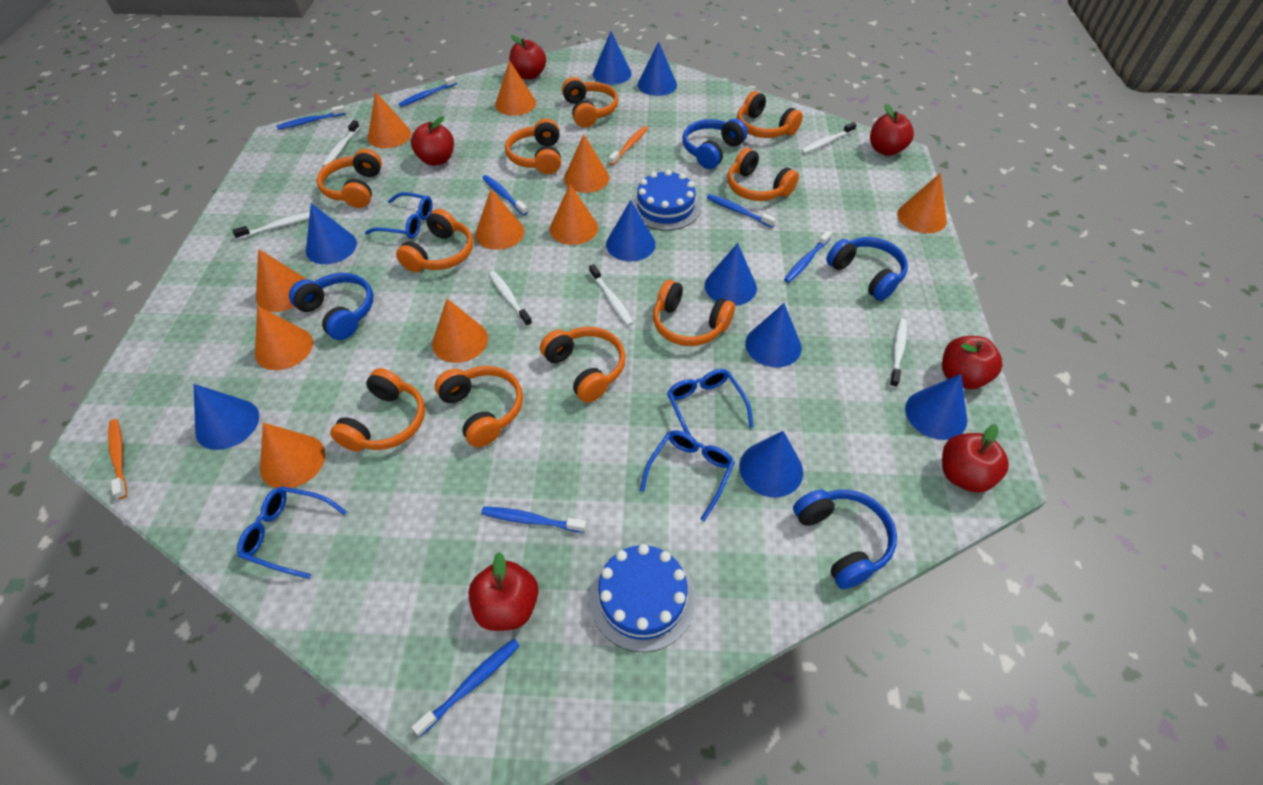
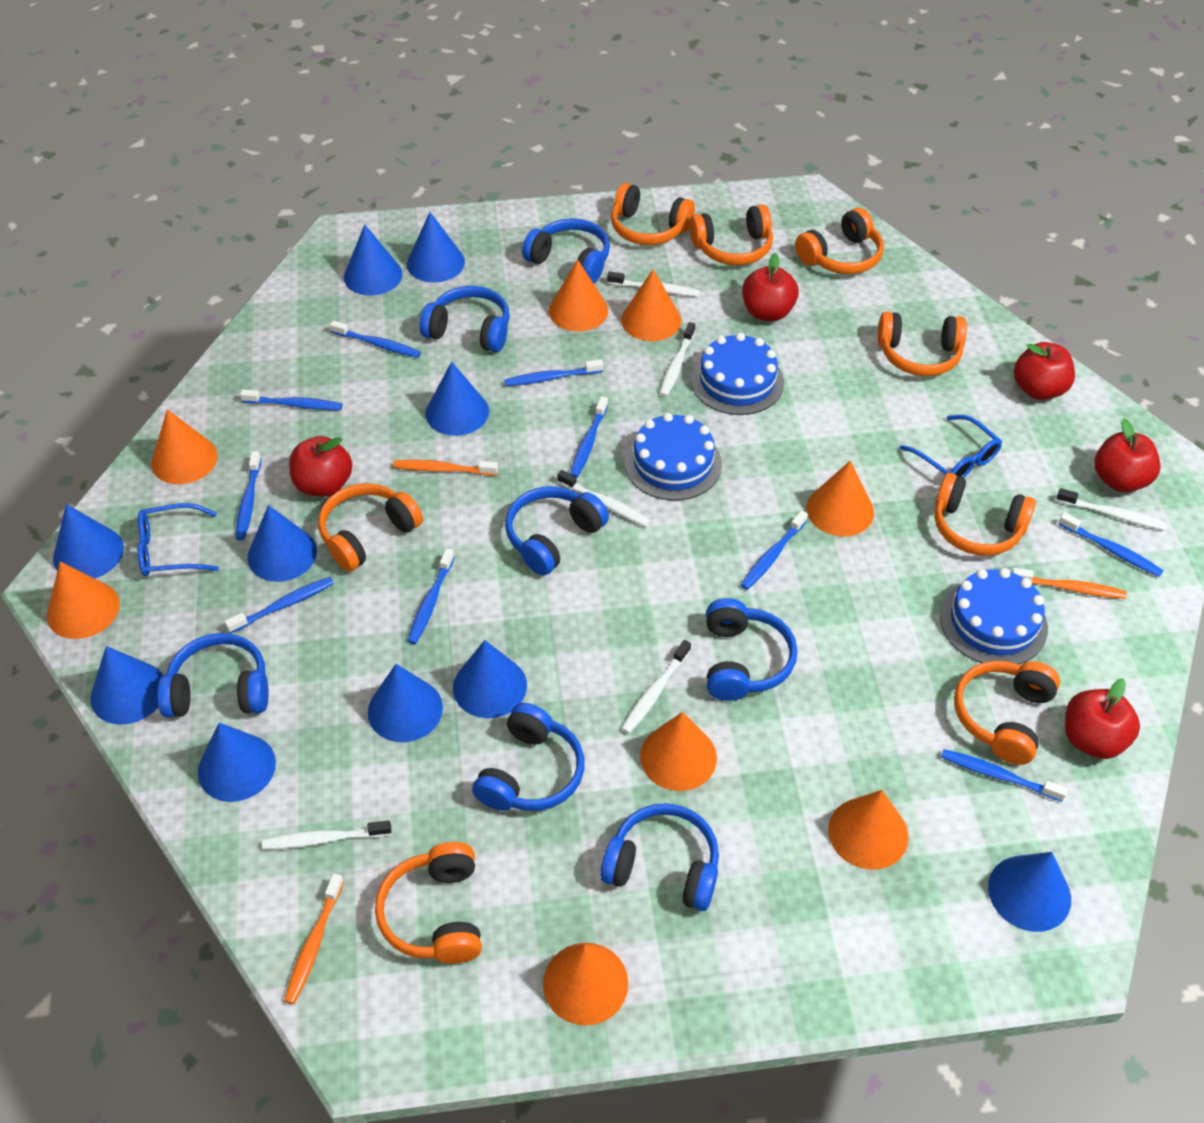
blue cake: [590,544,696,652] [632,169,701,231] = 2 -> [625,413,722,501] [691,333,784,415] [940,568,1048,664] = 3
blue cone: [194,384,259,450] [306,203,357,264] [593,31,632,85] [606,200,656,261] [638,41,677,96] [705,243,757,306] [739,431,803,497] [745,303,802,367] [905,374,967,440] = 9 -> [53,504,124,579] [90,646,163,725] [198,723,276,802] [247,505,317,582] [344,224,402,295] [368,664,443,742] [407,212,465,282] [426,362,489,436] [453,640,527,718] [988,852,1071,932] = 10
blue glasses: [237,486,347,579] [365,192,432,239] [640,430,735,521] [667,369,754,436] = 4 -> [138,503,219,576] [900,415,1002,478] = 2
blue headphones: [289,273,373,340] [682,119,748,169] [793,489,897,589] [826,237,908,301] = 4 -> [157,633,269,718] [420,286,509,352] [472,703,584,811] [505,486,609,575] [522,218,610,284] [600,803,719,911] [706,598,797,701] = 7
blue toothbrush: [277,105,346,130] [399,76,457,107] [412,639,520,737] [481,506,587,533] [482,175,528,216] [707,194,776,228] [784,231,832,283] = 7 -> [225,577,334,633] [236,451,262,540] [240,389,342,410] [330,320,421,358] [407,548,455,644] [504,359,603,386] [570,396,608,478] [741,510,808,590] [941,749,1068,802] [1058,513,1164,577] = 10
orange cone: [255,306,313,370] [256,249,306,312] [260,423,325,488] [368,92,411,148] [432,299,488,363] [475,189,524,250] [495,60,536,115] [550,184,598,245] [564,134,609,193] [897,173,947,233] = 10 -> [47,562,120,639] [151,409,218,484] [543,943,628,1026] [549,259,608,331] [621,269,681,341] [640,712,717,791] [806,461,874,536] [828,790,909,870] = 8
orange headphones: [317,149,382,208] [330,368,425,452] [396,209,473,272] [435,366,523,447] [505,118,561,174] [540,327,625,403] [562,77,618,128] [653,280,735,346] [728,148,799,201] [737,91,803,138] = 10 -> [318,483,423,572] [375,842,482,964] [611,183,695,245] [689,205,773,265] [795,208,884,274] [878,312,967,376] [934,473,1036,556] [954,661,1060,765] = 8
orange toothbrush: [108,419,127,499] [609,126,648,165] = 2 -> [284,873,344,1004] [393,460,498,475] [1012,568,1127,599] = 3
red apple: [411,116,454,166] [468,552,539,631] [509,35,546,80] [870,104,914,156] [942,336,1002,389] [942,424,1009,493] = 6 -> [289,436,352,497] [742,253,799,321] [1014,342,1075,400] [1065,678,1140,759] [1095,419,1161,492] = 5

